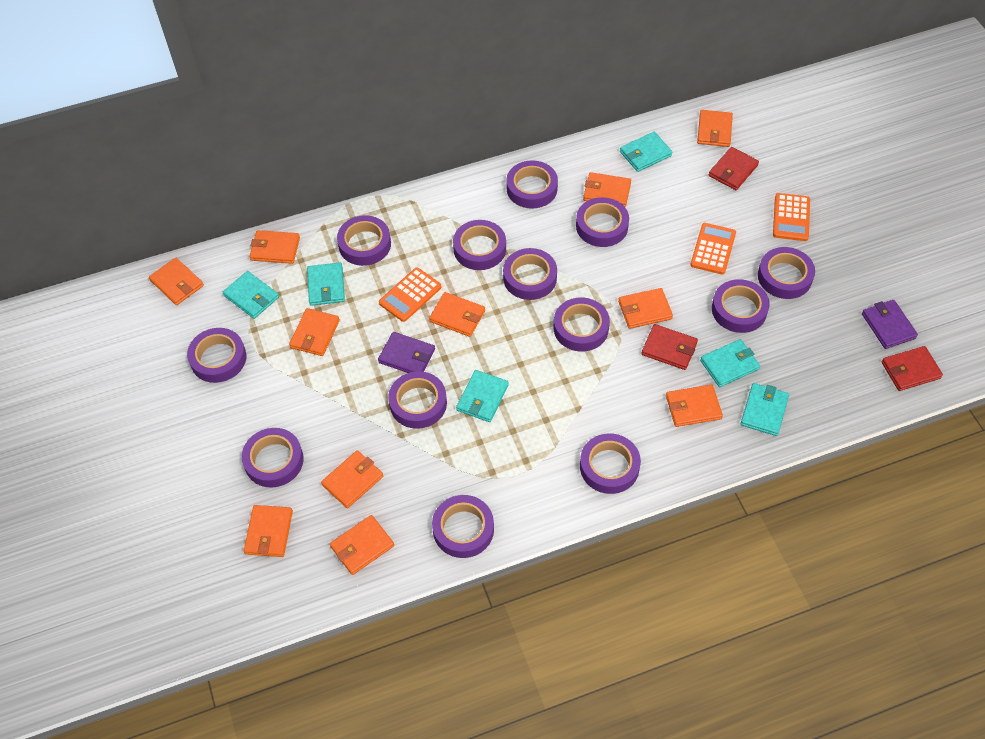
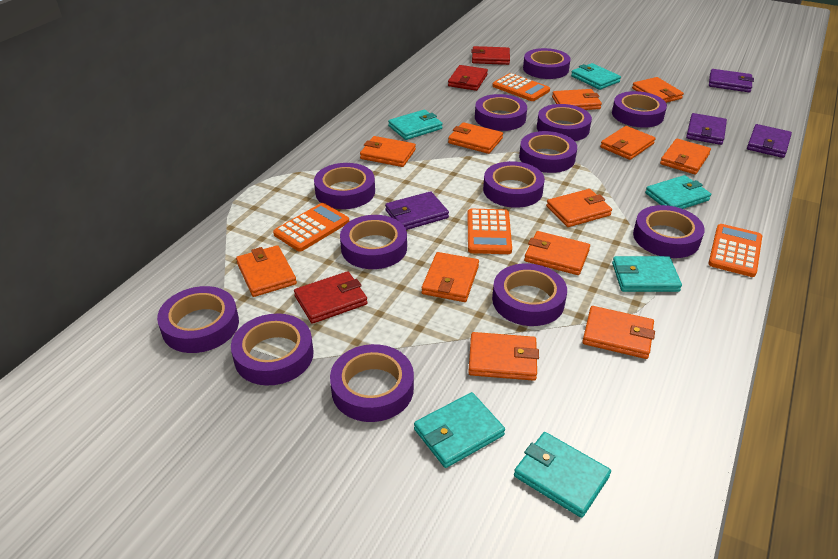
orange calculator: [379,268,441,322] [690,223,736,274] [773,193,810,241] = 3 -> [273,203,349,252] [467,209,512,254] [492,73,550,101] [708,224,762,277] = 4
orange wallet: [149,258,204,305] [244,505,293,557] [250,230,300,264] [289,308,340,356] [321,450,383,508] [330,515,394,575] [429,292,485,337] [583,172,631,207] [618,288,673,329] [666,384,723,427] [697,110,733,147] = 11 -> [236,245,297,297] [360,136,416,167] [421,252,479,302] [448,122,503,154] [468,332,539,381] [524,231,590,275] [546,189,612,227] [552,89,602,110] [582,306,655,359] [600,126,656,160] [632,77,684,103] [660,139,711,174] = 12
purple wallet: [378,332,435,373] [862,300,918,349] = 2 -> [385,191,449,230] [686,113,727,145] [709,69,754,92] [747,124,792,158] = 4

